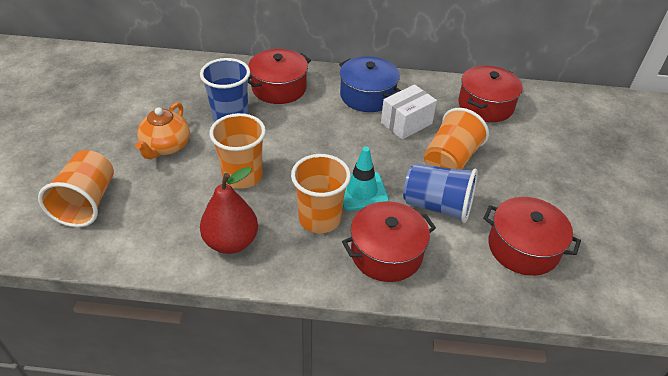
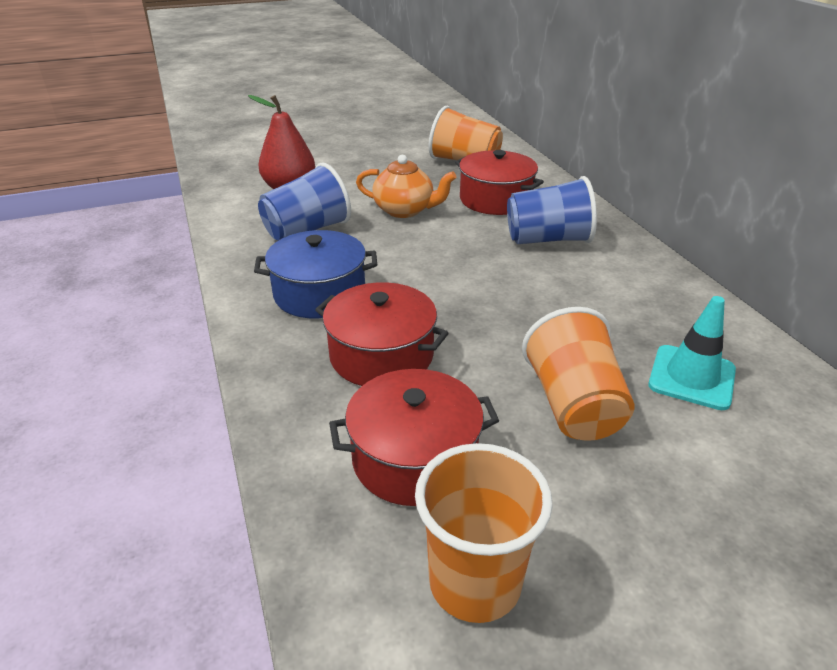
orange cup: [38,150,114,227] [209,113,266,189] [291,154,351,233] [424,108,489,170] = 4 -> [415,443,553,623] [429,106,503,160] [522,307,635,441] = 3
red pot: [248,49,311,104] [342,201,436,282] [458,65,523,122] [483,197,581,276] = 4 -> [315,282,449,386] [329,369,499,506] [455,150,544,215] = 3
white box: [381,84,437,140] = 1 -> none = 0

